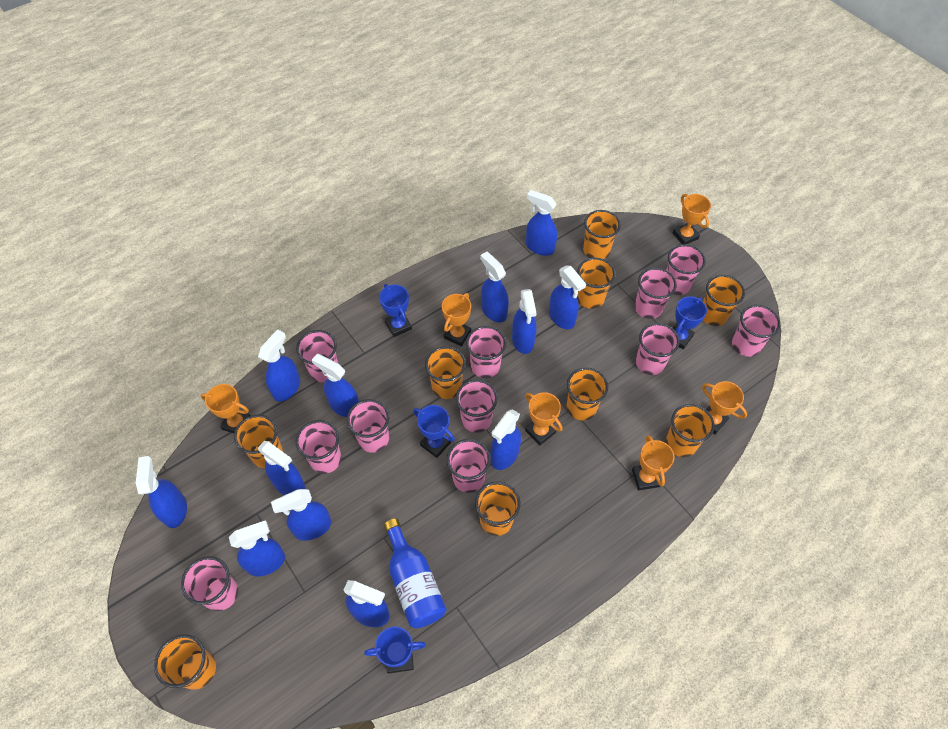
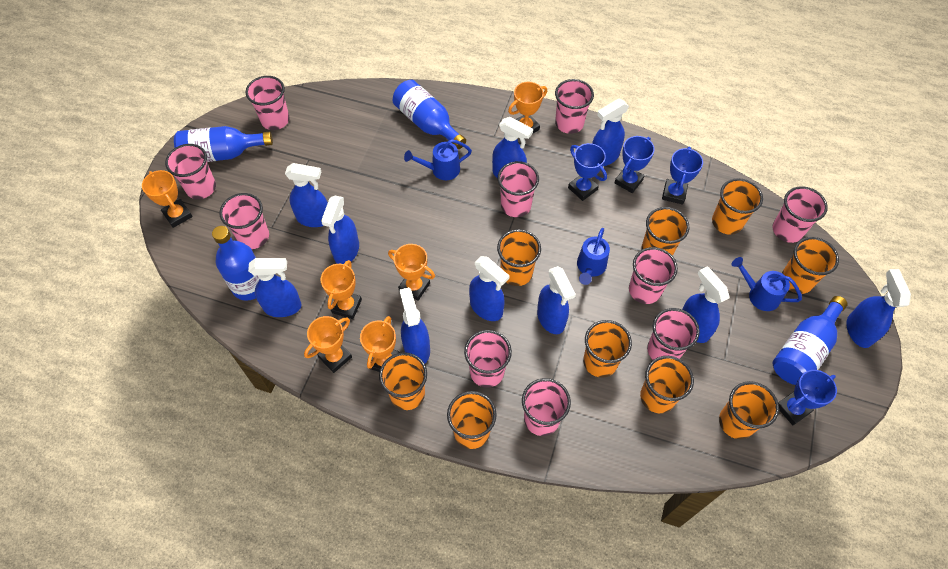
blue bottle: [384,518,446,628] = 1 -> [174,126,273,162] [212,226,260,301] [393,80,466,149] [773,296,848,385] = 4
blue spray bottle: [136,456,187,528] [229,520,285,576] [258,329,300,402] [258,441,305,495] [271,489,331,541] [312,354,359,417] [344,580,390,627] [480,252,509,322] [491,409,521,470] [512,289,537,354] [526,190,557,256] [549,266,586,329] = 12 -> [248,258,302,317] [285,163,328,227] [321,196,359,264] [399,287,430,364] [469,256,509,321] [492,117,533,179] [537,266,576,334] [592,99,629,166] [682,266,729,343] [846,269,911,348] = 10
blue watering can: none = 0 -> [404,139,472,180] [577,228,610,285] [731,257,802,311] = 3
pink cup: [181,556,238,611] [296,330,338,382] [296,420,342,474] [347,399,389,453] [447,439,491,493] [456,379,498,433] [466,326,506,378] [635,268,677,319] [636,323,680,375] [666,244,706,295] [732,305,780,357] = 11 -> [165,144,216,199] [219,193,269,249] [246,76,290,130] [464,330,512,388] [498,161,539,217] [522,378,571,436] [555,79,594,134] [629,247,678,304] [647,308,700,360] [772,186,828,243] = 10

